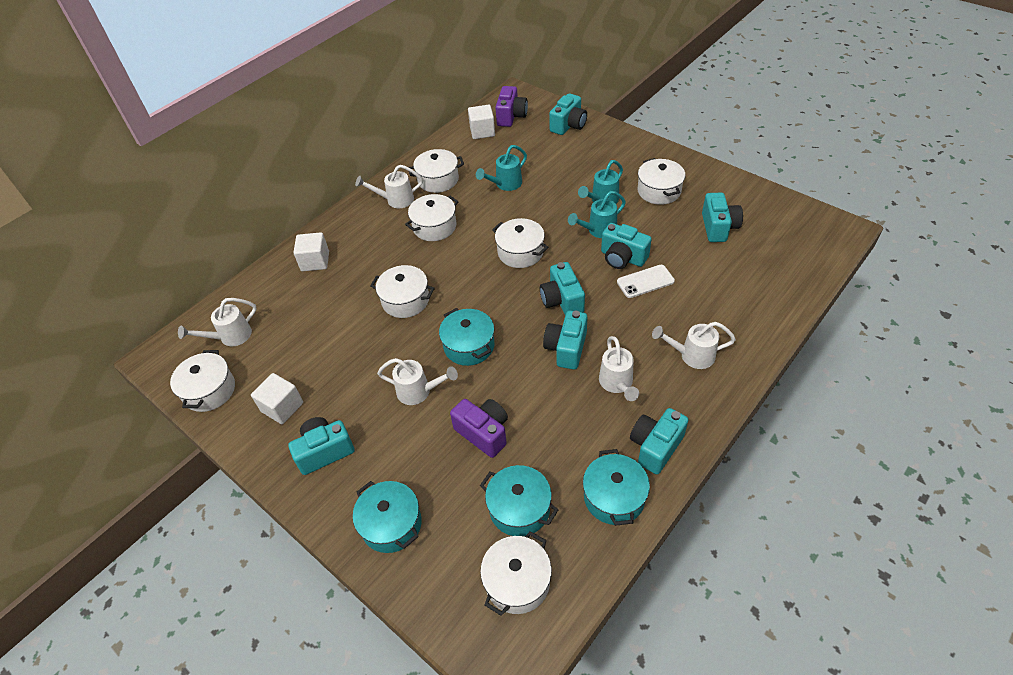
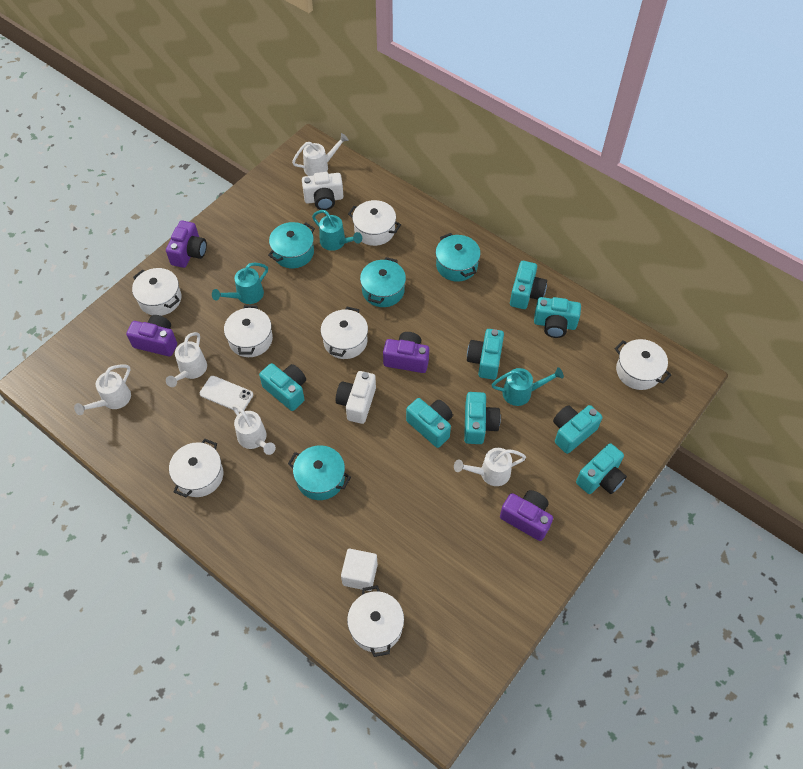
purple camera: [450,399,508,458] [495,86,528,127] = 2 -> [126,315,177,357] [166,220,207,268] [383,332,429,373] [500,490,553,541] = 4
turquoise camera: [288,417,355,475] [540,262,585,315] [543,310,587,370] [549,93,587,135] [601,223,652,269] [630,408,688,474] [702,193,743,242] = 7 -> [259,363,306,411] [406,398,453,448] [464,392,501,444] [467,329,504,380] [510,261,547,309] [534,297,581,338] [553,405,602,454] [576,443,627,494] = 8
white camera: none = 0 -> [302,172,343,210] [336,371,376,424] = 2
white cube: [251,373,303,424] [293,232,329,271] [468,105,495,139] = 3 -> [341,549,378,591] = 1

